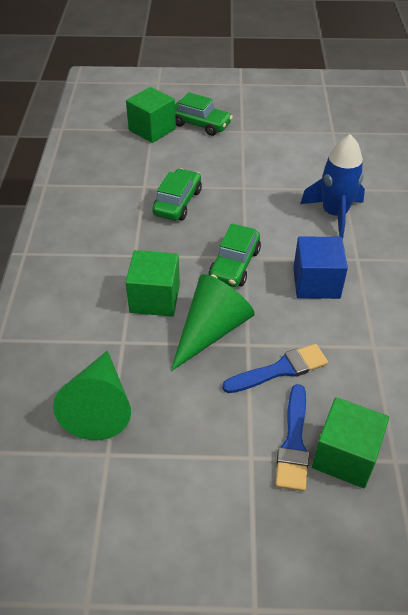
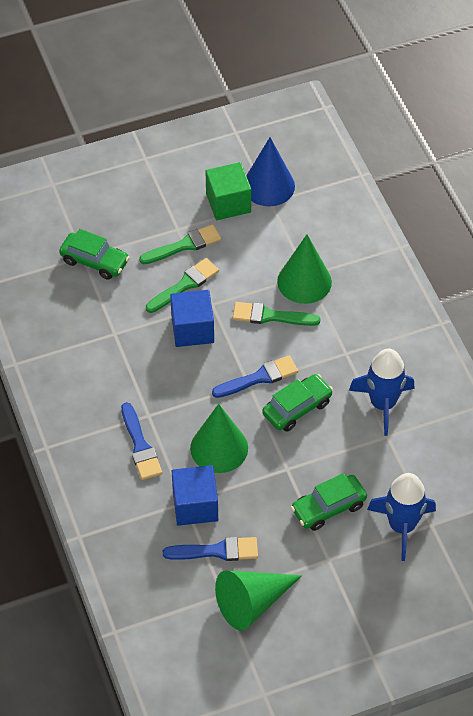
blue brush: [222,344,328,393] [275,384,309,491] = 2 -> [121,402,162,480] [163,537,258,561] [212,355,298,398] = 3
blue cone: none = 0 -> [246,137,295,206] = 1
blue cube: [293,236,348,299] = 1 -> [170,290,214,347] [172,465,218,526] = 2
blue rocket: [300,134,365,239] = 1 -> [349,349,415,436] [367,473,436,561] = 2
green brush: none = 0 -> [139,224,221,264] [146,258,219,313] [233,302,321,326] = 3
green cone: [53,351,131,440] [171,274,255,371] = 2 -> [190,404,248,473] [215,571,302,631] [277,235,332,304] = 3
green cube: [125,250,180,317] [126,87,176,143] [312,397,389,488] = 3 -> [206,162,251,220] = 1

